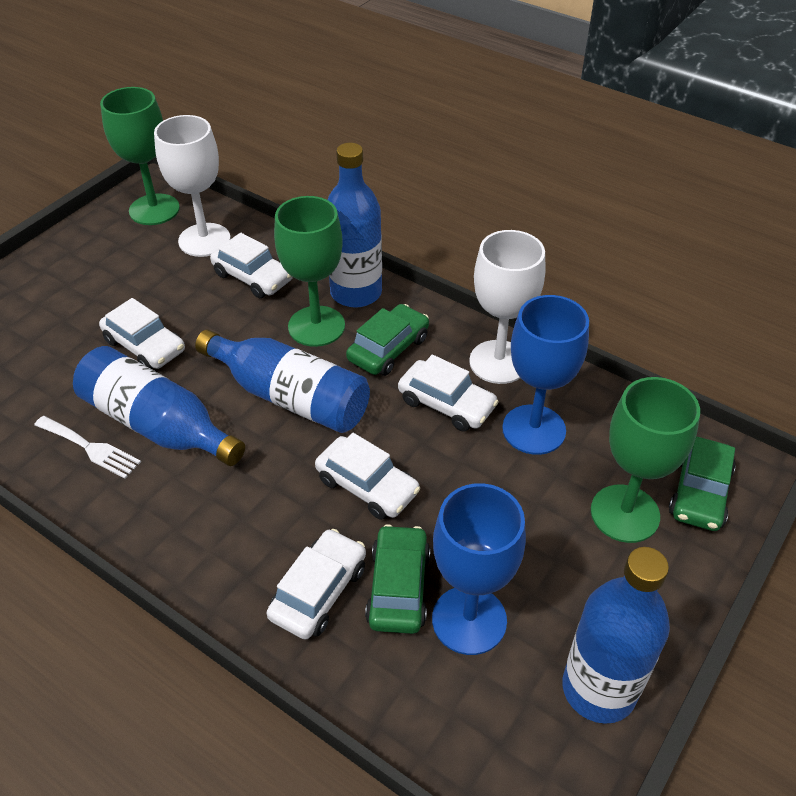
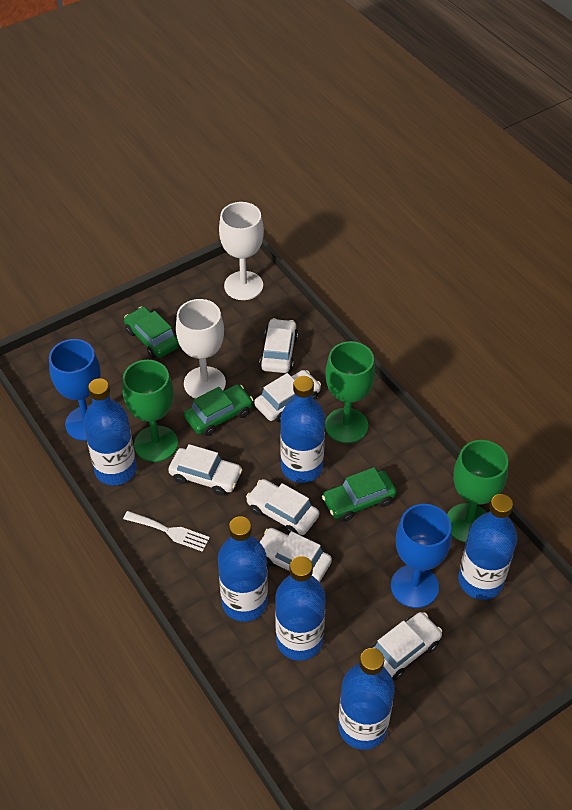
blue bottle: [73,346,245,466] [195,329,370,433] [328,143,382,308] [562,547,670,724] = 4 -> [83,378,137,485] [218,516,268,622] [275,556,326,661] [280,376,325,483] [338,648,395,750] [458,494,517,600] = 6
white car: [99,298,185,369] [210,233,293,299] [267,529,366,640] [315,433,420,520] [398,354,499,432] = 5 -> [168,444,243,496] [246,479,319,535] [254,370,321,422] [260,318,298,373] [260,528,332,582] [371,612,442,681] = 6

